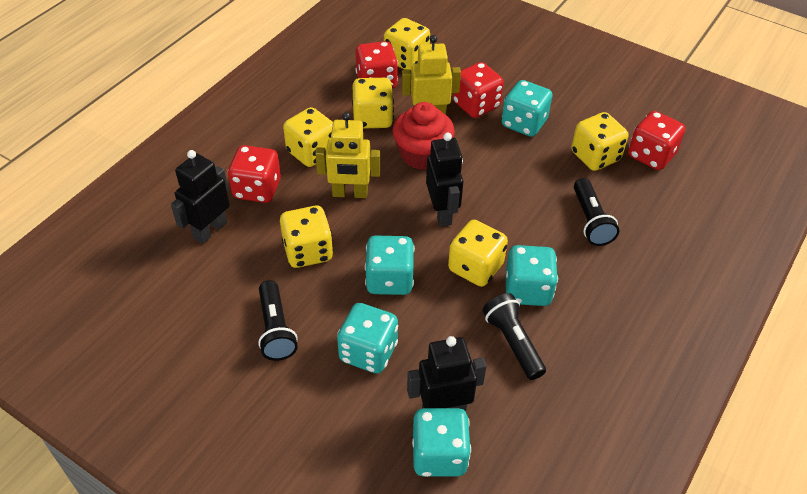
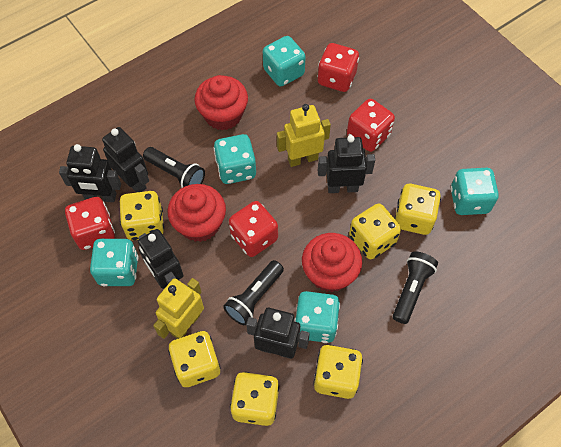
black robot: [171,150,230,244] [407,336,486,411] [426,133,463,227] = 3 -> [59,144,121,202] [102,127,149,193] [138,229,184,289] [246,308,310,359] [318,135,375,193] = 5
red cupcake: [392,102,455,170] = 1 -> [167,184,226,242] [194,75,248,130] [302,233,362,292] = 3

